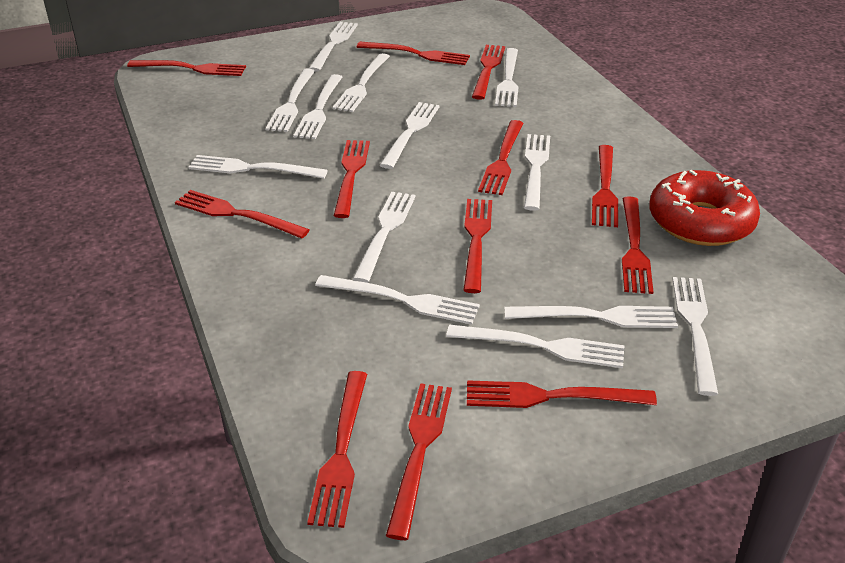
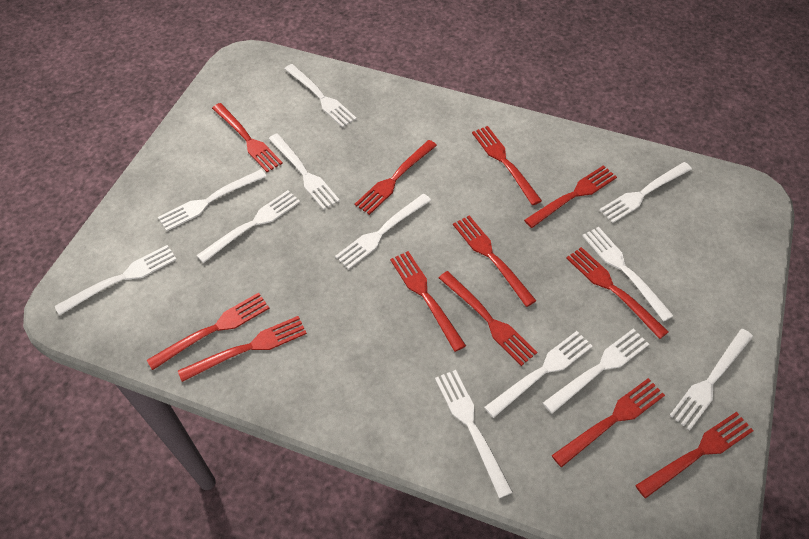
red donut: [650,170,760,246] = 1 -> none = 0
white fork: [189,155,328,179] [265,68,315,132] [293,74,342,139] [309,22,358,72] [315,275,480,325] [332,53,390,112] [353,192,415,283] [380,102,440,169] [446,325,625,368] [495,48,518,107] [504,306,678,328] [524,134,550,211] [672,277,718,396] = 13 -> [55,245,177,315] [158,169,267,231] [196,190,300,263] [269,133,340,210] [285,64,357,128] [335,194,431,269] [435,370,513,498] [484,331,593,418] [543,329,649,414] [582,227,674,321] [599,162,692,223] [669,329,753,430] = 12

